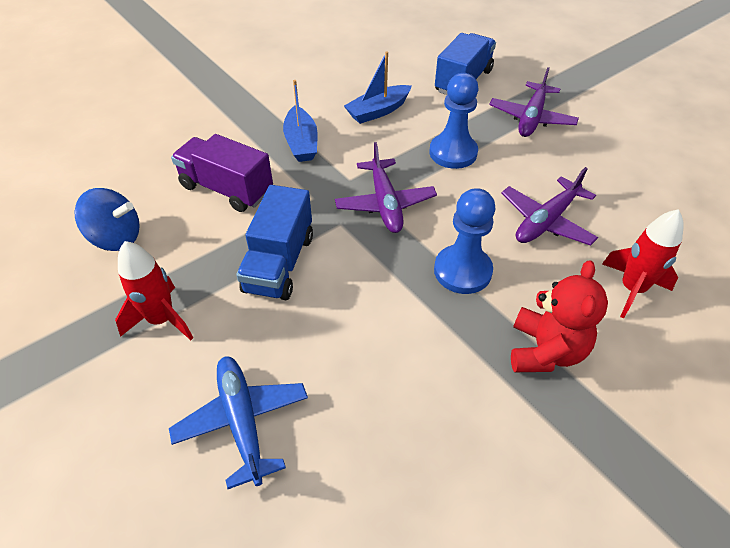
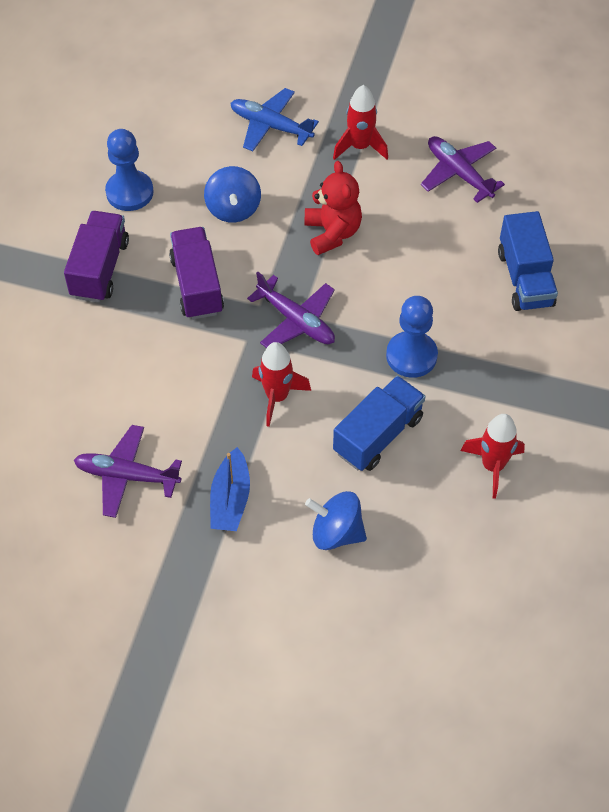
blue boat: [283,80,318,162] [344,51,412,124] = 2 -> [210,447,250,531] = 1
blue spinning top: [74,188,140,251] = 1 -> [204,166,261,223] [305,491,367,550] = 2
purple truck: [171,134,273,212] = 1 -> [64,211,129,302] [169,227,224,319] = 2
red rocket: [115,241,193,340] [602,209,684,318] = 2 -> [252,342,311,427] [333,85,388,160] [461,414,525,499] = 3

